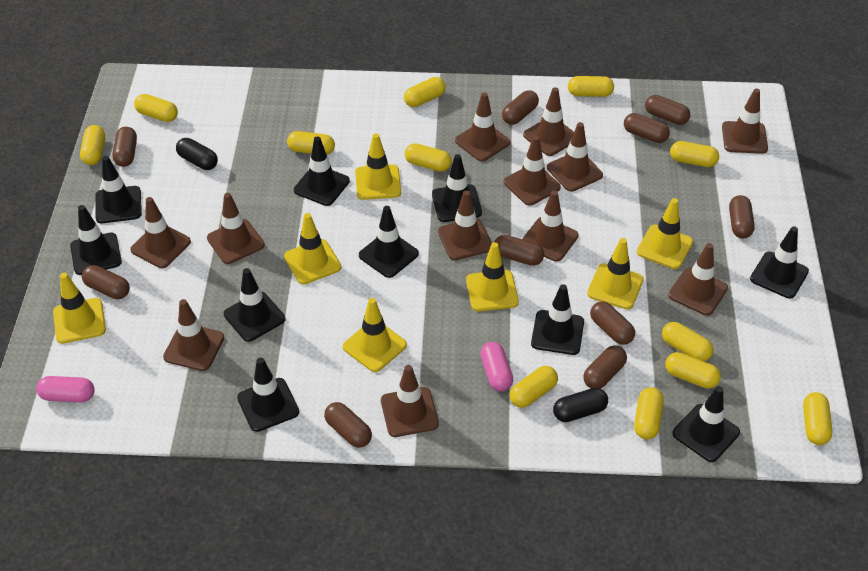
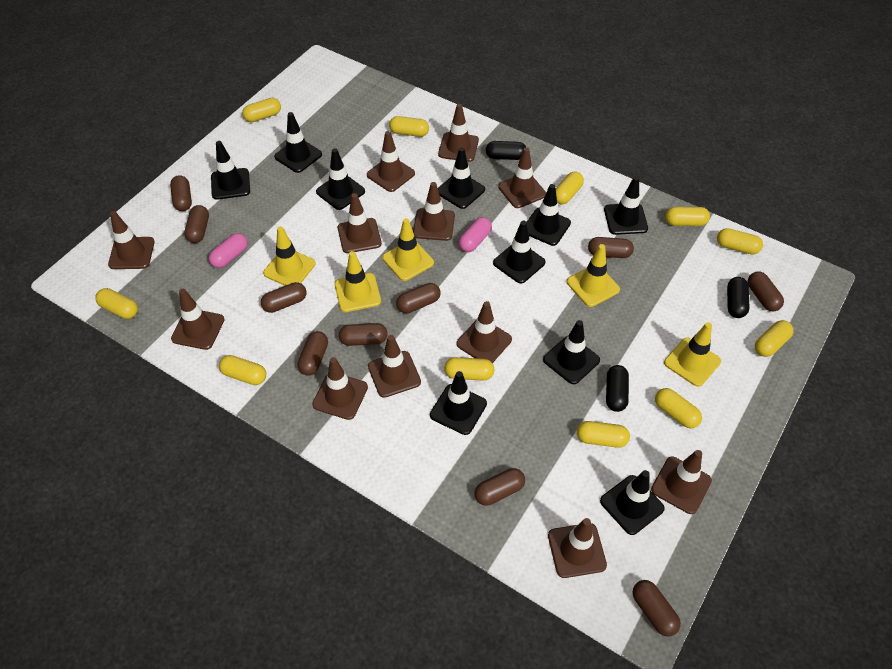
black capsule: [176,138,218,170] [553,388,608,422] = 2 -> [486,141,526,160] [606,365,629,412] [727,277,750,318] = 3
yellow capsule: [80,125,105,165] [134,94,178,122] [287,131,335,155] [404,77,446,107] [405,143,452,172] [509,366,558,408] [568,76,614,97] [634,387,664,439] [662,322,714,361] [665,352,721,389] [670,141,719,167] [803,392,832,445] = 12 -> [95,288,138,319] [219,355,266,385] [242,98,281,122] [389,116,429,137] [444,357,494,381] [556,171,584,204] [577,421,630,448] [655,388,702,428] [665,207,710,226] [717,228,763,255] [755,320,794,357] = 11
yellow traffic cone: [53,273,106,344] [284,213,341,284] [343,298,407,372] [355,133,401,200] [466,242,519,311] [587,238,643,309] [637,198,693,269] = 7 -> [263,226,316,286] [335,251,381,312] [383,218,434,281] [567,244,620,307] [664,322,721,387] = 5

